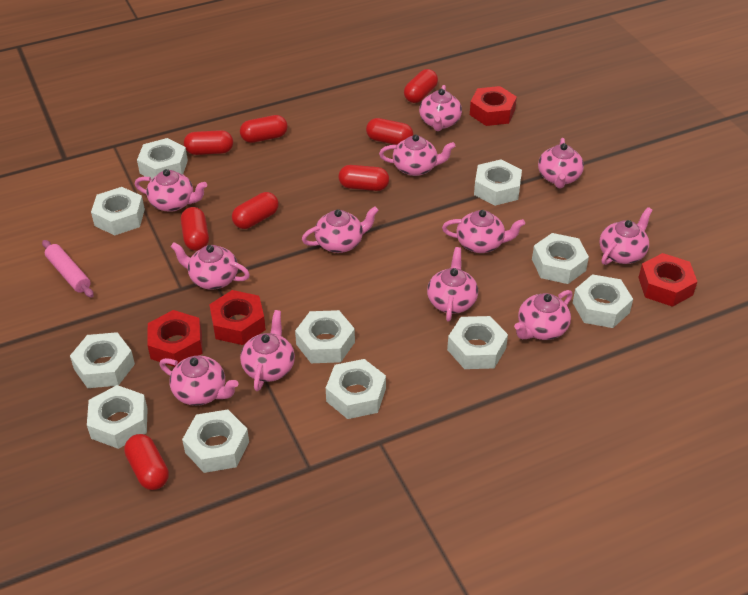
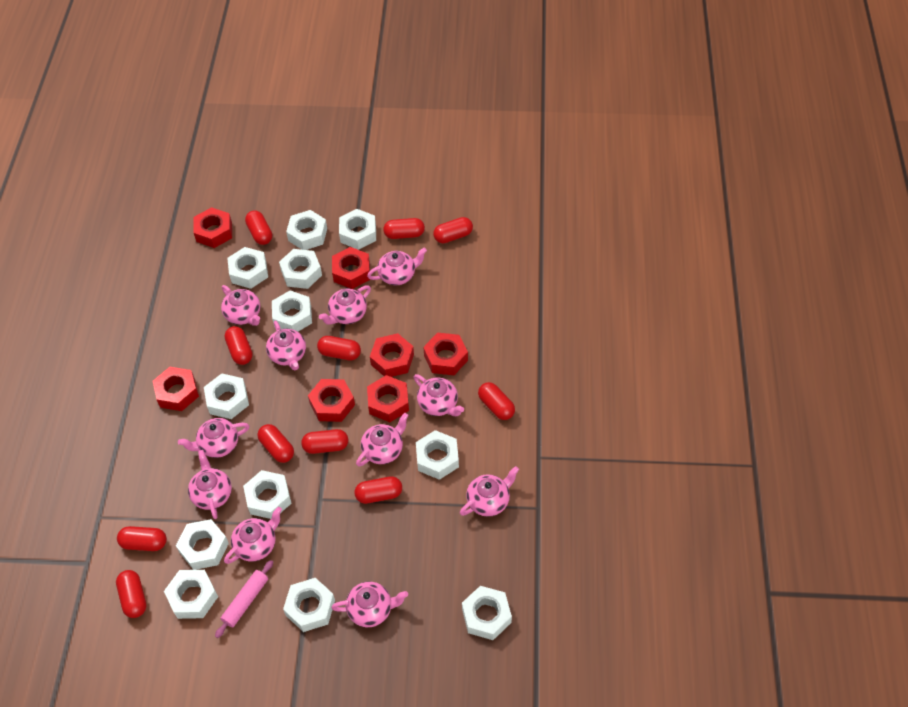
pink teapot: [135,169,207,212] [159,356,238,406] [171,242,250,289] [240,310,295,391] [302,206,379,253] [379,134,456,176] [419,85,462,131] [427,247,478,322] [442,210,525,253] [514,290,573,340] [538,138,584,189] [599,207,652,265] = 12 -> [178,418,249,458] [188,450,232,519] [221,285,260,326] [224,507,282,564] [266,320,306,370] [319,285,371,324] [331,582,408,627] [356,413,409,466] [367,247,427,285] [413,374,464,416] [460,466,519,517] = 11
red capsule: [124,434,169,490] [181,207,209,251] [184,130,233,155] [232,192,279,229] [240,115,288,143] [339,165,389,191] [366,118,414,145] [404,69,438,103] = 8 -> [116,570,147,618] [117,526,167,551] [224,326,253,365] [245,211,272,245] [257,424,294,463] [301,429,348,454] [317,336,361,360] [354,476,402,504] [383,218,425,239] [433,217,473,243] [478,382,515,420] = 11
red nut: [147,310,203,367] [209,290,266,345] [470,86,517,126] [638,253,697,307] = 4 -> [152,367,199,411] [193,207,232,248] [308,379,355,422] [332,247,370,289] [367,375,409,422] [370,333,414,377] [423,332,468,375] = 7
white nut: [70,332,135,388] [87,385,148,449] [91,187,145,235] [137,138,188,180] [182,409,249,473] [295,310,355,363] [326,359,386,419] [447,316,508,369] [474,159,522,206] [532,233,589,284] [573,274,633,328] = 11 -> [164,570,218,619] [176,519,229,570] [204,373,249,419] [227,247,268,289] [243,470,292,519] [272,290,312,331] [279,249,322,289] [283,578,335,632] [286,210,327,250] [339,209,376,250] [416,430,459,480] [462,586,512,640] = 12

